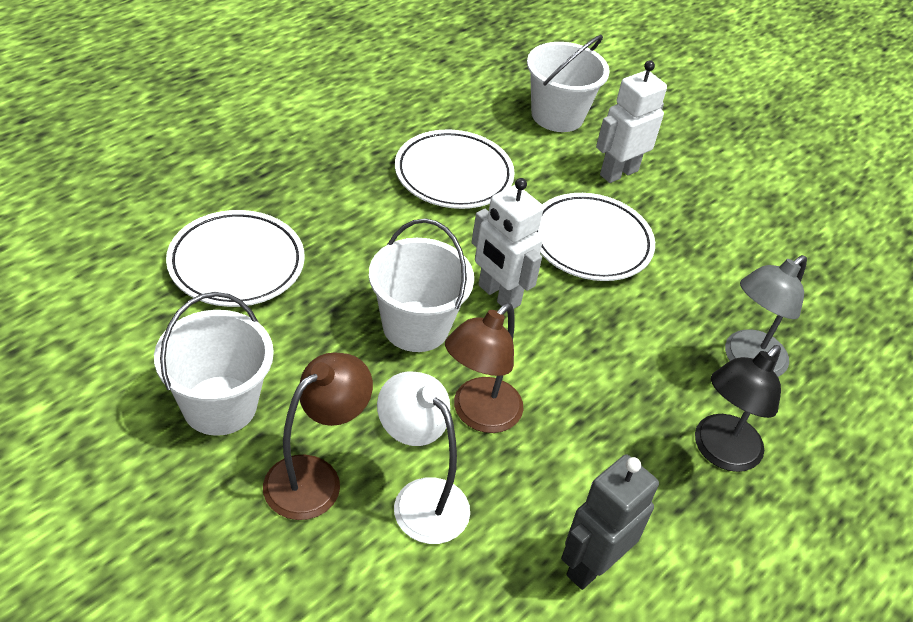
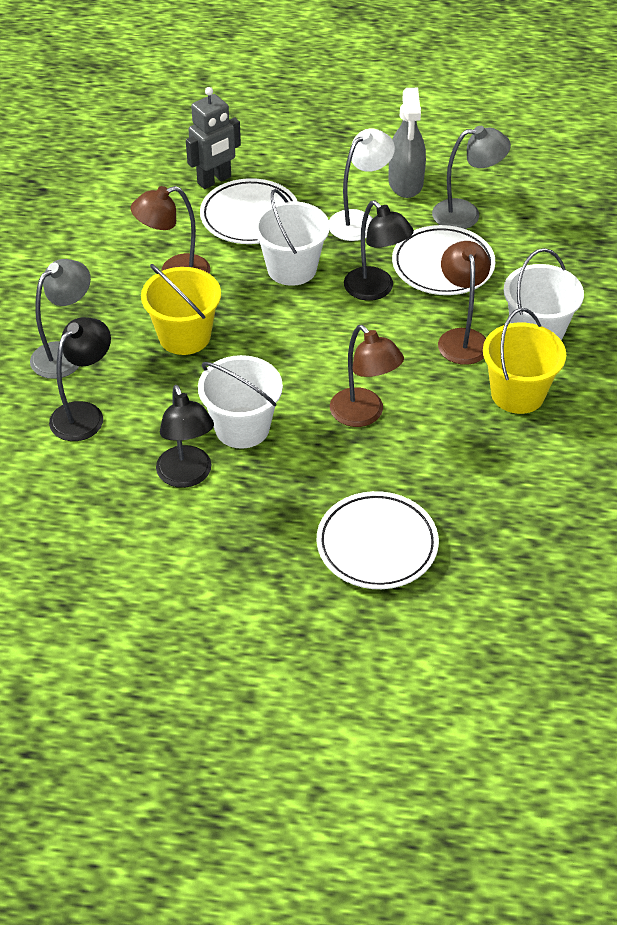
black lamp: [695,345,781,472] = 1 -> [49,317,111,441] [156,385,214,488] [344,200,414,301] = 3
brown lamp: [263,353,373,520] [445,303,523,433] = 2 -> [131,186,211,274] [330,325,404,427] [438,241,490,365] = 3
grey lamp: [725,255,807,377] = 1 -> [30,259,91,379] [432,126,511,229] = 2
grey spray bottle: none = 0 -> [388,88,426,198] = 1
white robot: [472,178,544,309] [596,60,667,183] = 2 -> none = 0
yellow bucket: none = 0 -> [141,264,221,355] [483,308,566,414] = 2

